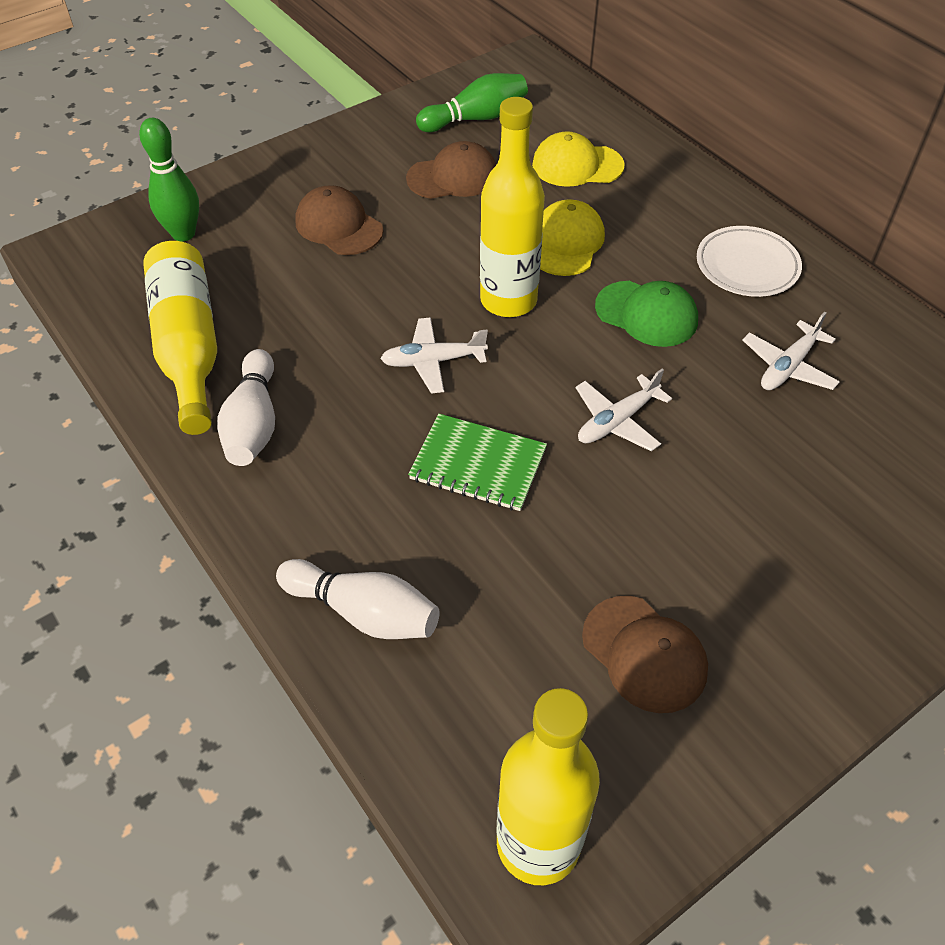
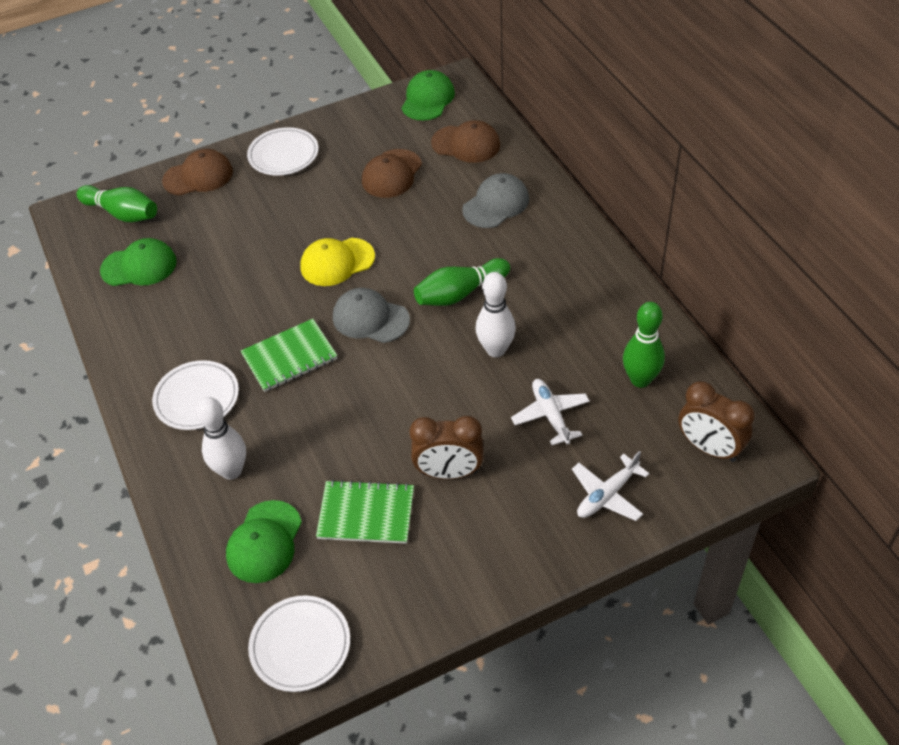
brown clock: none = 0 -> [409,416,484,479] [678,381,755,462] = 2
green bowling pin: [139,118,199,241] [416,73,528,132] = 2 -> [77,185,157,222] [414,258,510,306] [623,302,665,388] = 3
green cap: [595,281,698,347] = 1 -> [100,238,177,286] [226,500,302,583] [401,70,455,121] = 3
green notebook: [408,414,547,511] = 1 -> [241,319,337,392] [316,480,414,544] = 2
grey cap: none = 0 -> [333,288,410,343] [462,173,529,228] = 2
white plane: [380,317,488,394] [576,369,672,451] [743,312,840,390] = 3 -> [511,379,590,445] [572,451,650,521] = 2
white plate: [697,226,802,297] = 1 -> [152,360,239,430] [247,127,319,175] [248,595,350,692] = 3
yellow bottle: [143,241,217,435] [480,97,545,317] [497,688,600,885] = 3 -> none = 0
yellow cap: [532,131,625,187] [540,199,605,276] = 2 -> [300,238,375,286] = 1

